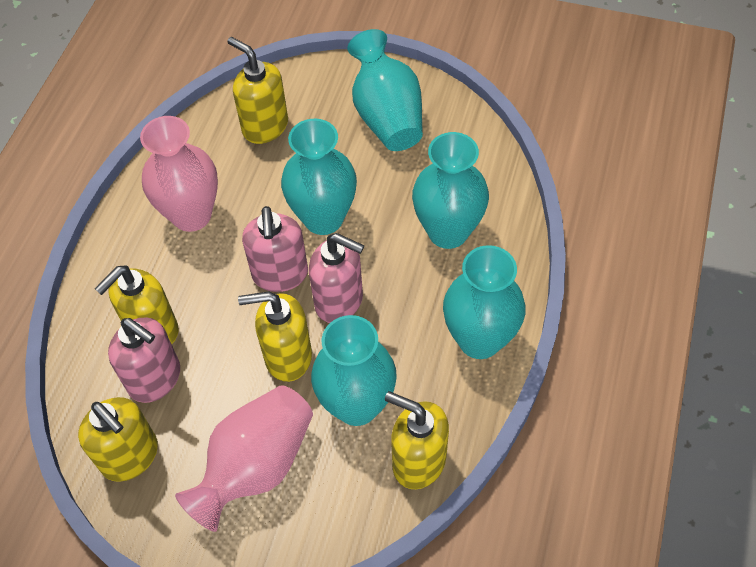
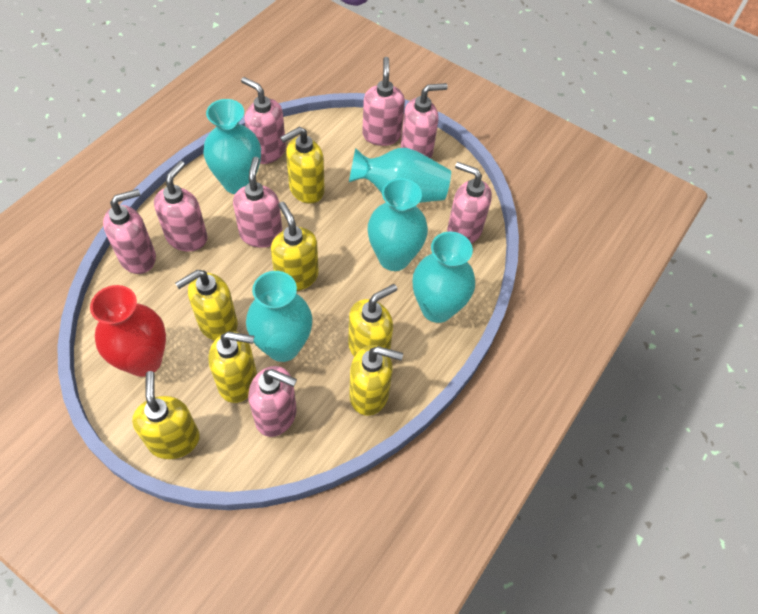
pink soap dispenser: [108,317,180,403] [242,206,308,292] [309,233,364,323] = 3 -> [103,189,156,274] [154,161,208,252] [233,157,282,248] [241,77,286,164] [248,366,297,437] [362,57,405,146] [401,83,448,158] [447,162,492,244] = 8
pink vase: [140,116,218,232] [175,385,313,532] = 2 -> none = 0
red vase: none = 0 -> [90,285,166,377] = 1
yellow soap dispenser: [78,397,158,482] [95,265,179,344] [227,37,288,144] [238,291,312,382] [385,391,449,489] = 5 -> [132,371,200,459] [175,270,238,341] [208,331,257,403] [271,202,318,291] [280,127,325,204] [348,284,397,357] [349,345,403,416] = 7

